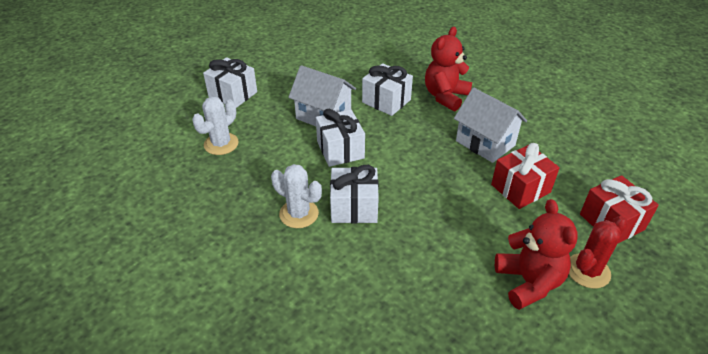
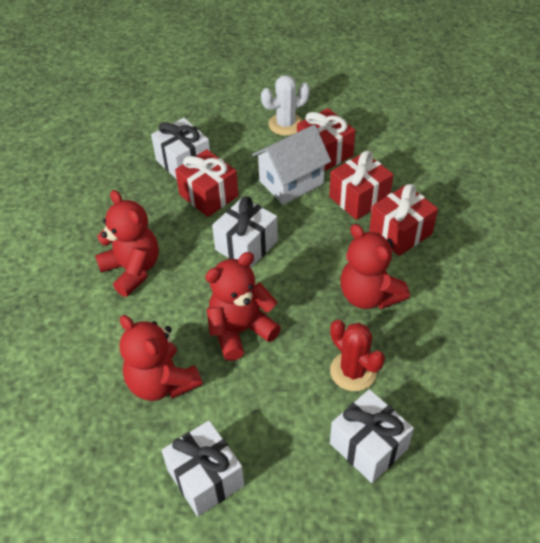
red gift: [491,143,560,209] [580,175,659,243] = 2 -> [175,149,239,217] [297,108,355,171] [329,151,393,220] [369,184,438,256] = 4
red teddy bear: [425,27,472,111] [495,199,578,310] = 2 -> [95,190,159,297] [120,315,202,401] [205,252,281,361] [341,224,410,309] = 4
white cactus: [192,97,239,155] [271,164,322,228] = 2 -> [261,75,310,136] = 1
white house: [289,65,356,126] [454,88,527,163] = 2 -> [252,125,331,205] = 1

